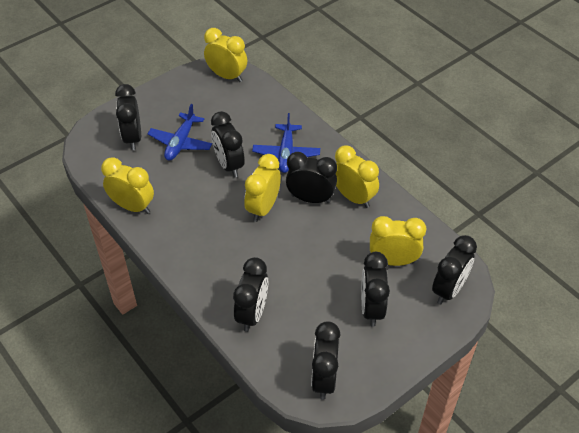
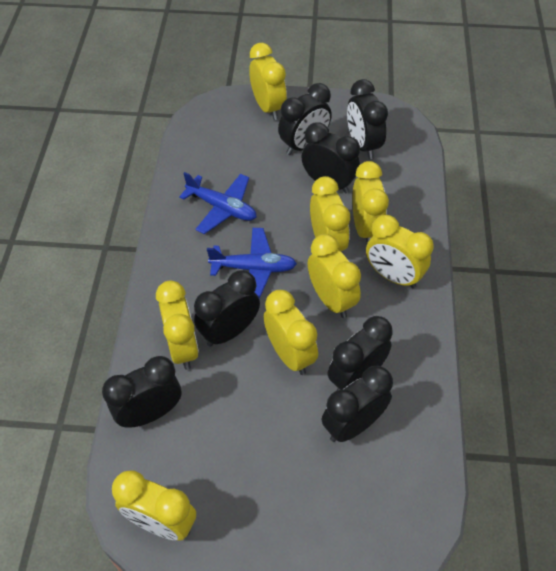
yellow clock: [101,157,154,214] [204,28,247,82] [244,154,281,222] [335,146,379,208] [370,216,426,266] = 5 -> [112,470,196,541] [156,281,199,370] [249,43,287,120] [264,290,318,375] [308,234,361,318] [310,176,350,251] [353,161,389,243] [366,215,434,288] = 8

